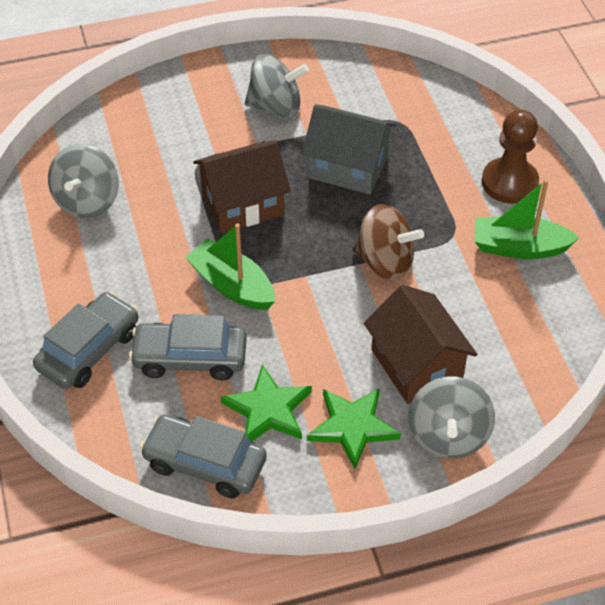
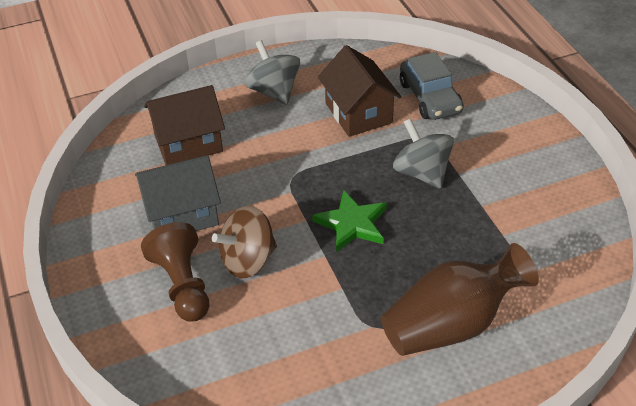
brown vase: none = 0 -> [381,243,539,356] = 1
green boat: [185,223,275,310] [475,179,579,259] = 2 -> none = 0
green star: [221,365,312,441] [307,388,401,469] = 2 -> [312,190,387,252] = 1
grey car: [33,292,138,389] [129,314,247,380] [140,415,267,498] = 3 -> [400,52,464,120] = 1
grey spinning top: [48,144,119,218] [245,54,309,118] [409,377,495,458] = 3 -> [244,40,300,105] [393,118,454,189] = 2

